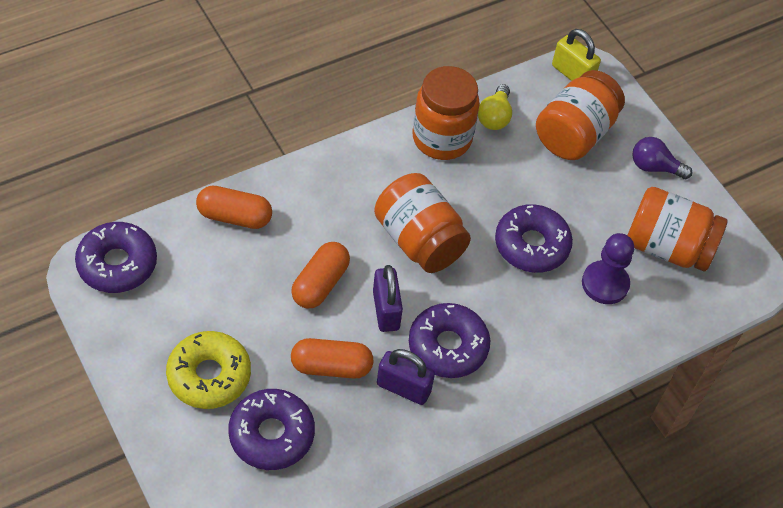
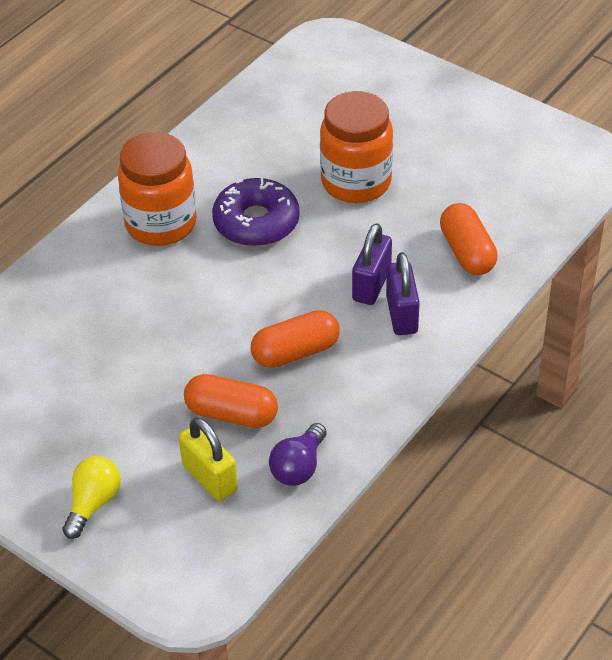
orange jar: [374,173,471,273] [412,66,480,160] [536,70,625,160] [627,187,727,272] = 4 -> [118,132,197,246] [320,91,393,203] = 2
purple donut: [75,222,157,293] [228,389,315,470] [409,303,490,378] [495,204,573,273] = 4 -> [212,178,300,247] = 1
purple pawn: [582,233,634,304] = 1 -> none = 0
yellow donut: [166,331,251,409] = 1 -> none = 0

